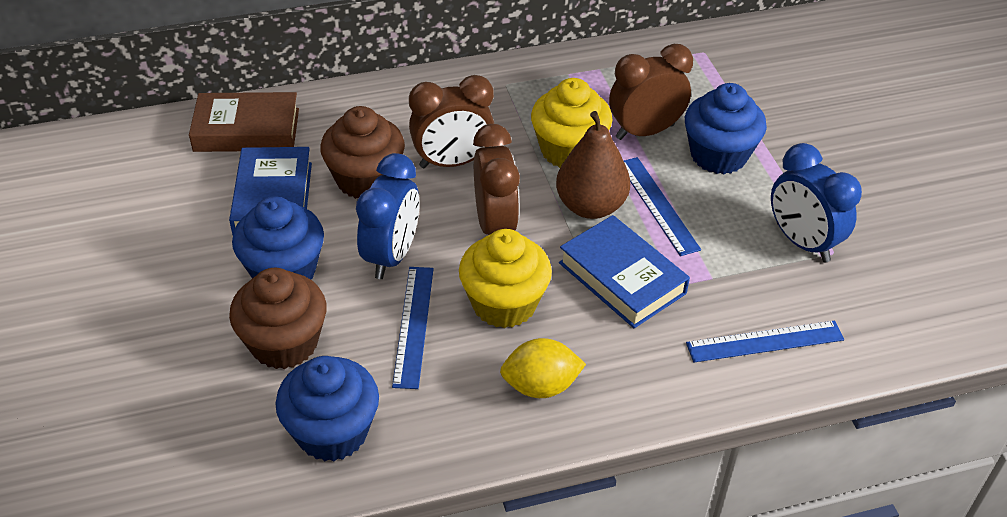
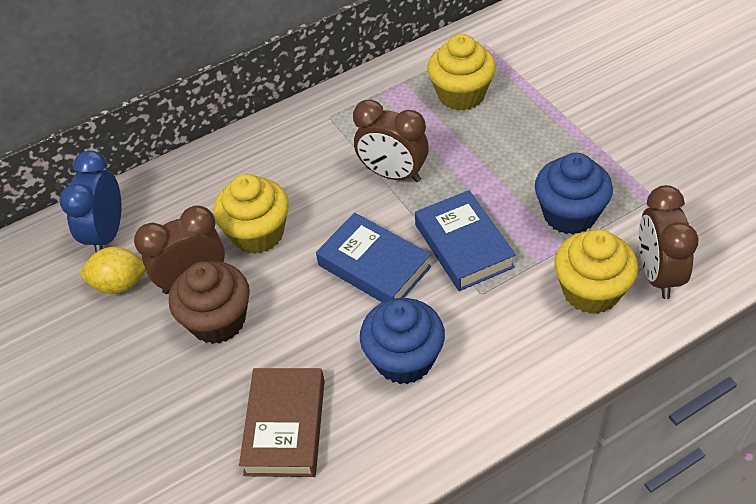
blue clock: [356,153,420,279] [771,143,862,262] = 2 -> [59,151,122,253] = 1
blue cupcake: [232,196,324,279] [275,356,379,461] [685,83,767,174] = 3 -> [360,298,445,384] [535,153,613,234] = 2
blue ruler: [392,267,434,389] [624,157,701,256] [686,321,844,362] = 3 -> none = 0
brown cupcake: [229,268,327,369] [320,106,405,199] = 2 -> [169,261,250,344] = 1
brown pear: [556,111,630,219] = 1 -> none = 0
yellow cupcake: [459,229,552,328] [531,78,612,168] = 2 -> [214,174,289,254] [427,34,496,111] [554,229,638,314] = 3

